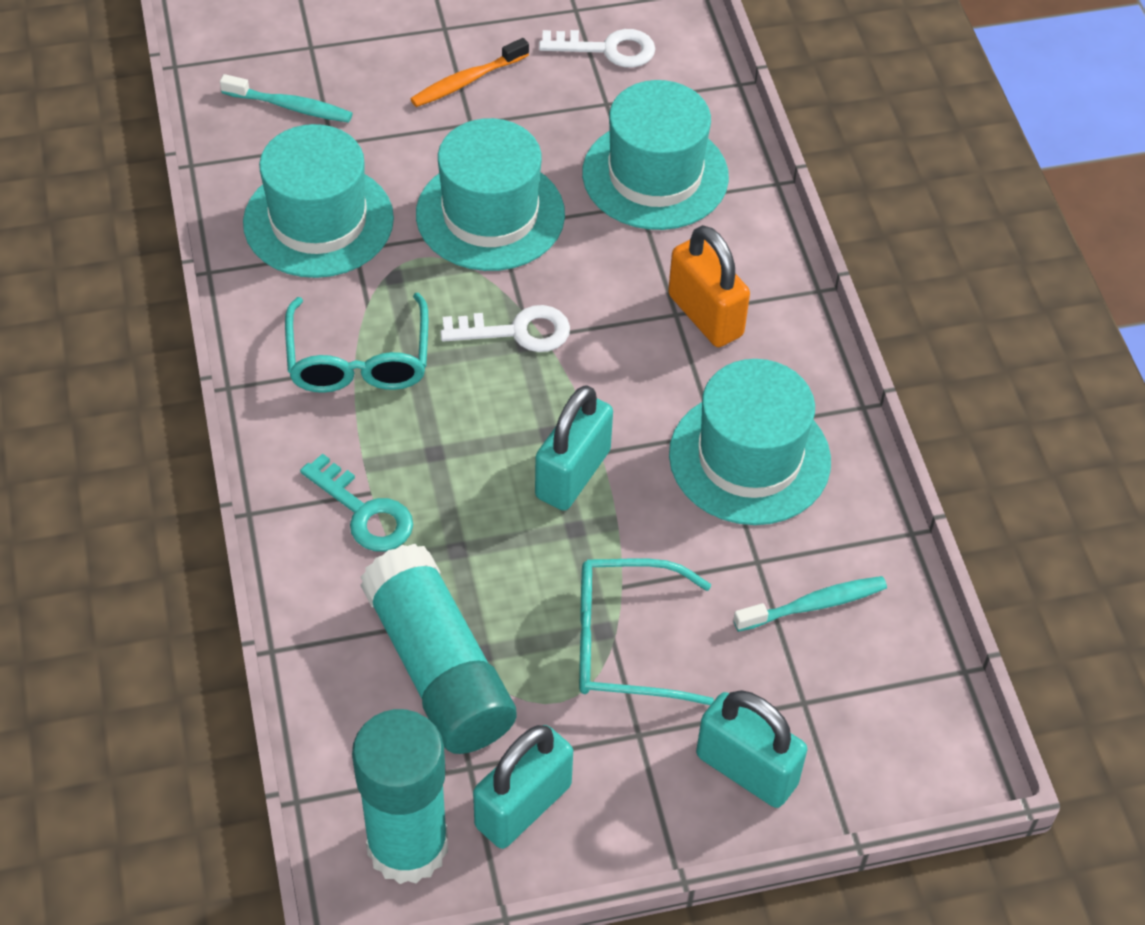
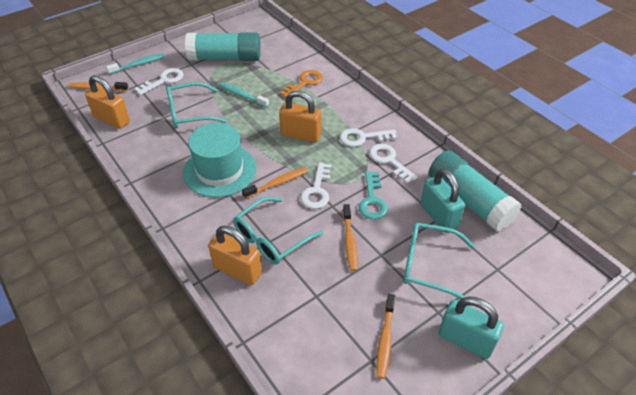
orange key: none = 0 -> [280,70,323,98] = 1
orange padlock: [668,225,750,347] = 1 -> [85,75,130,129] [208,226,262,285] [279,91,321,142] = 3
orange toothbrush: [410,38,529,107] = 1 -> [69,82,129,91] [242,167,308,199] [343,204,358,271] [376,294,395,379] = 4
turquoise glasses: [285,293,428,393] [579,559,714,705] = 2 -> [166,82,227,129] [233,197,323,265] [403,223,475,299] = 3
turquoise hat: [243,124,394,278] [416,118,565,271] [582,80,729,230] [669,359,831,525] = 4 -> [183,123,257,197] = 1
turquoise padlock: [473,725,573,849] [535,385,613,511] [696,690,808,808] = 3 -> [420,168,465,233] [439,296,504,359] = 2
white key: [440,305,570,352] [539,29,655,68] = 2 -> [134,68,184,95] [300,162,331,209] [340,128,397,147] [369,144,417,183] = 4

